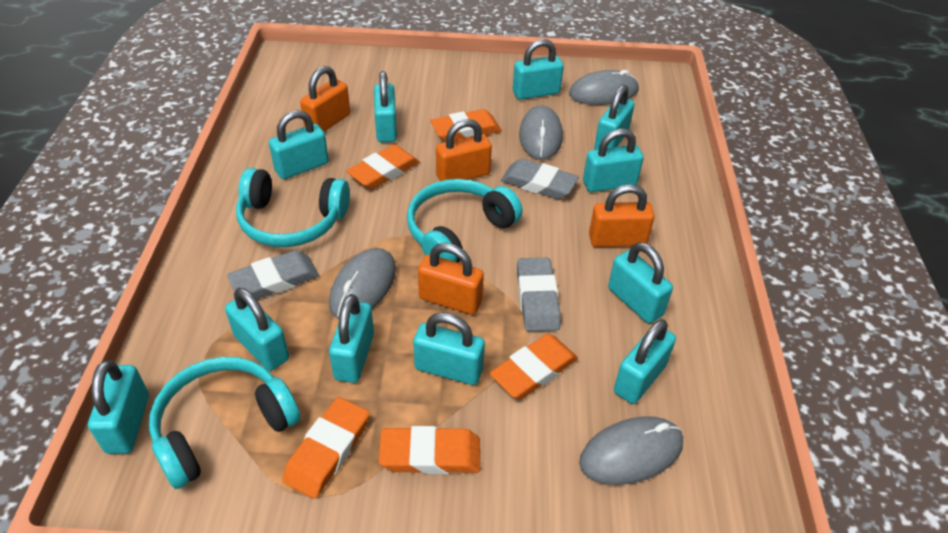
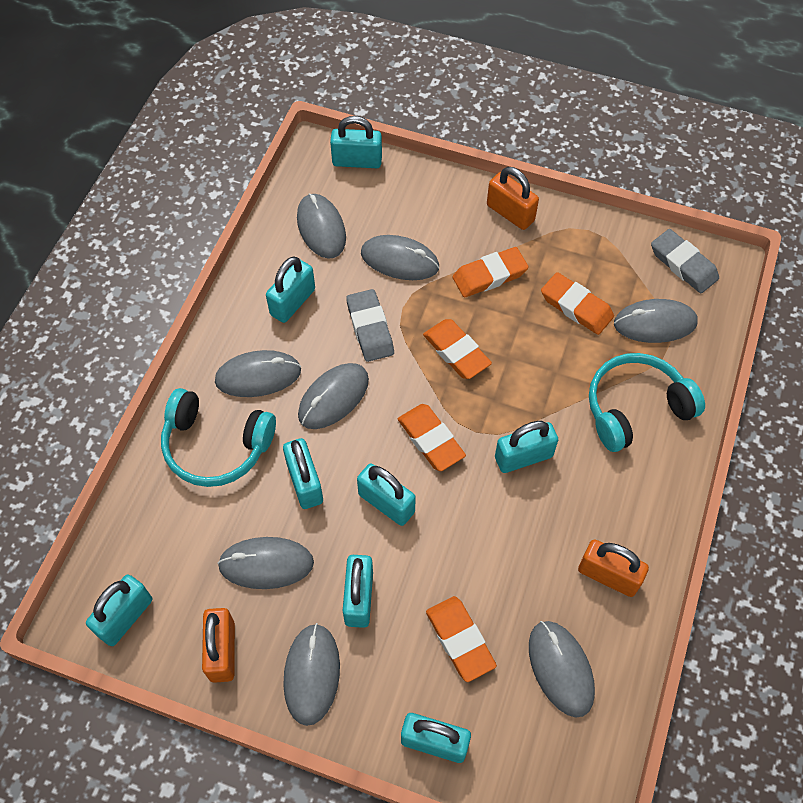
grey eraser: [227,250,319,300] [501,158,579,199] [517,258,561,332] = 3 -> [346,289,394,362] [651,229,719,293] = 2
grey mouse: [329,248,396,319] [519,105,563,160] [569,70,639,105] [579,416,683,485] = 4 -> [215,350,301,397] [217,537,314,589] [283,623,340,726] [297,193,346,259] [298,363,369,429] [361,235,439,280] [529,621,595,717] [614,299,698,343] = 8
orange padlock: [300,66,350,132] [418,243,484,315] [436,119,492,181] [589,184,655,247] = 4 -> [202,608,235,683] [487,167,539,230] [578,539,649,597] = 3
turquoise headphones: [149,357,300,489] [236,168,350,247] [407,179,523,263] = 3 -> [161,388,276,487] [589,353,705,452] = 2
turquoise padlock: [88,360,149,454] [225,288,289,371] [269,110,329,179] [329,294,374,383] [374,71,397,142] [413,312,485,385] [513,39,564,100] [583,129,644,192] [594,84,635,150] [608,242,673,324] [614,319,676,404] = 11 -> [86,575,152,646] [266,257,315,323] [283,438,323,509] [330,116,382,168] [343,555,373,628] [357,464,416,526] [401,713,471,763] [495,421,558,473] = 8

